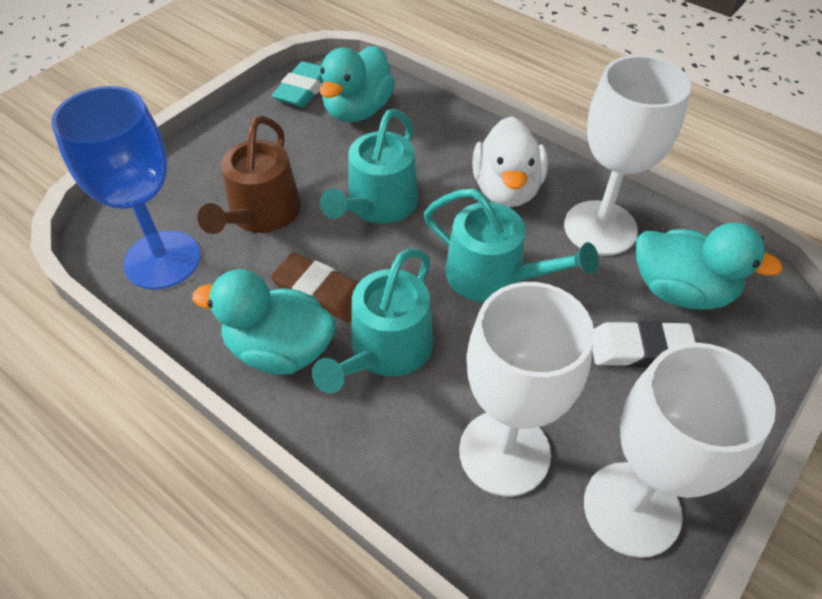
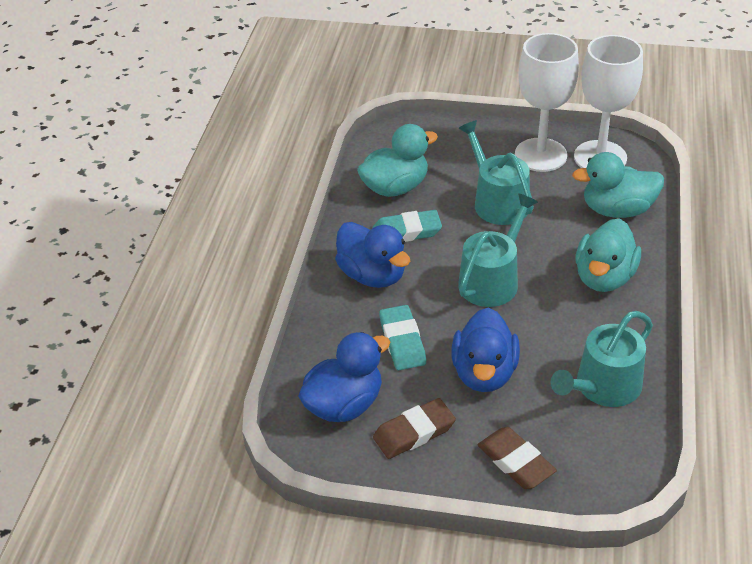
blue duck: none = 0 -> [298,332,390,422] [335,222,410,288] [451,308,520,392] = 3
blue goblet: [51,86,201,290] = 1 -> none = 0
brown eraser: [271,253,358,322] = 1 -> [373,398,456,459] [477,427,557,489] = 2
brown watering can: [197,116,301,234] = 1 -> none = 0
turquoise eraser: [272,61,323,107] = 1 -> [373,210,442,242] [379,305,426,370] = 2
white duck: [472,116,548,207] = 1 -> none = 0
white eraser: [592,320,696,368] = 1 -> none = 0
white goblet: [459,282,594,496] [564,55,691,255] [584,342,776,558] = 3 -> [515,33,579,172] [574,35,643,168] = 2

